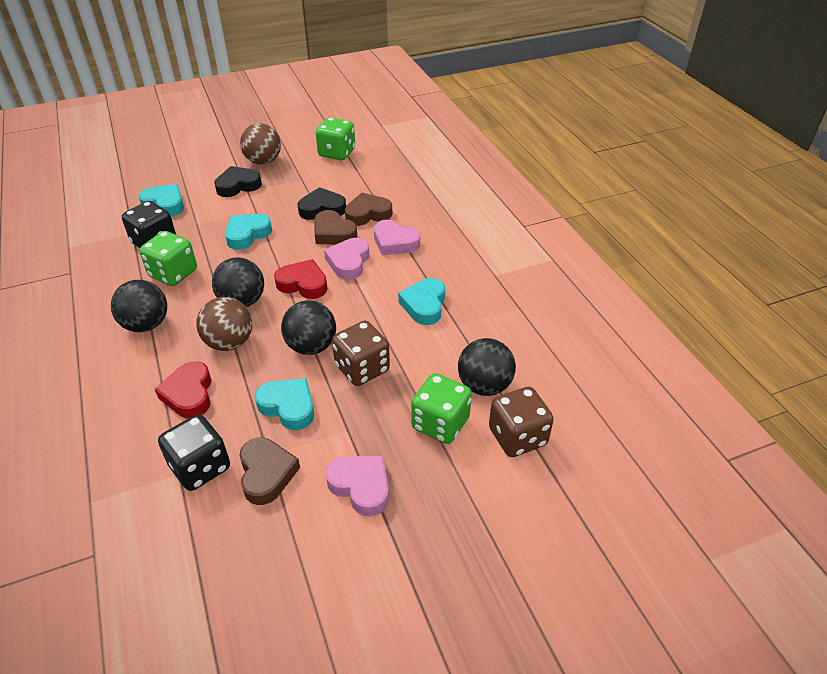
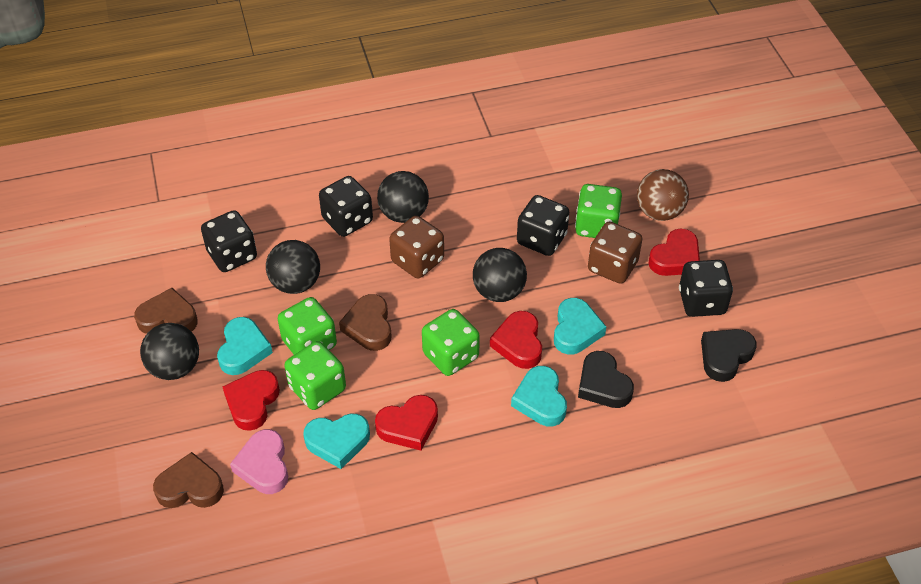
black dice: [122,201,176,248] [158,414,230,491] = 2 -> [201,210,257,272] [319,176,373,237] [517,195,569,256] [679,260,733,317] = 4
brown ball: [196,297,252,351] [240,123,281,165] = 2 -> [637,169,689,221] = 1
green dice: [139,231,197,286] [316,117,355,160] [411,373,472,444] = 3 -> [278,297,337,355] [285,341,346,410] [422,309,480,376] [575,184,622,238] = 4
pink heart: [324,238,369,280] [325,456,389,516] [374,220,420,256] = 3 -> [230,429,288,494] = 1
red heart: [155,361,212,418] [274,259,328,299] = 2 -> [222,370,280,431] [375,395,438,450] [490,311,542,369] [649,229,700,276] = 4

